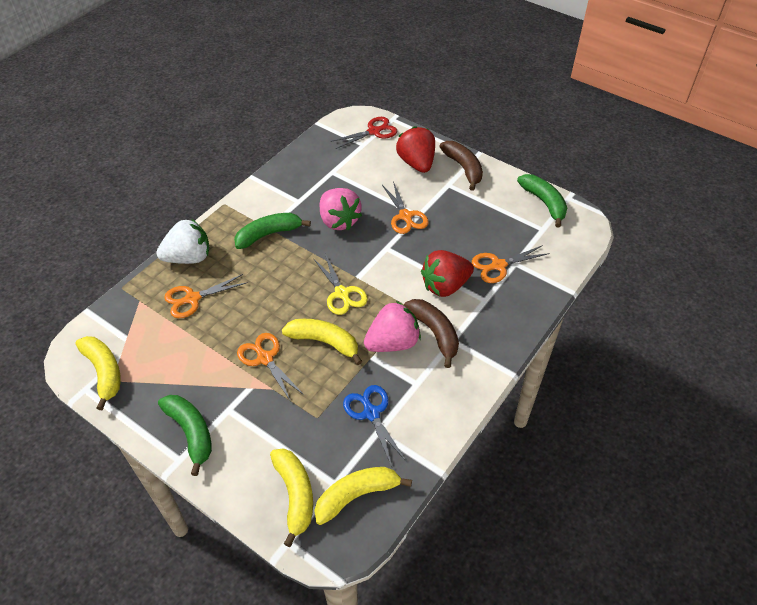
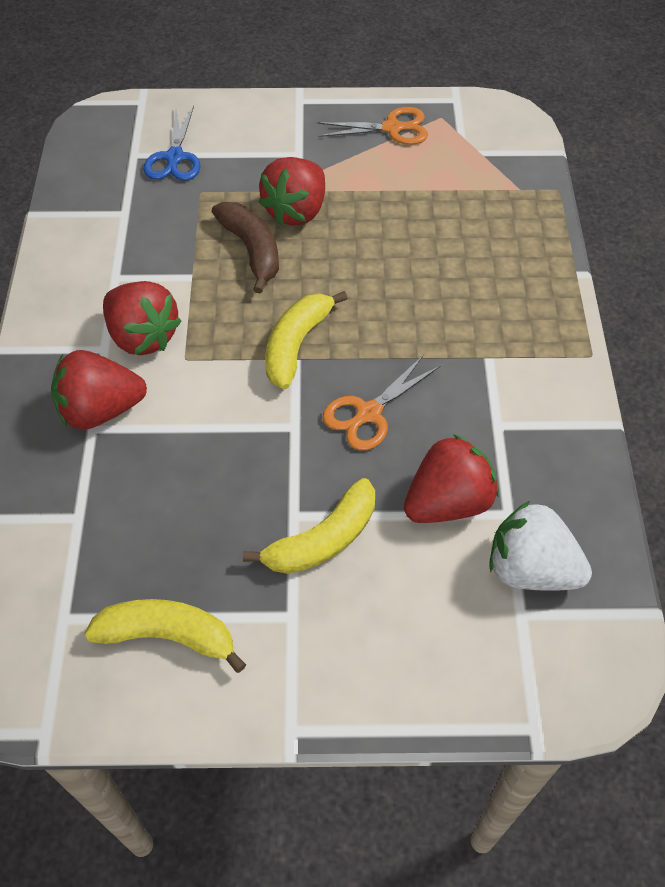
brown banana: [404,299,459,368] [439,141,483,191] = 2 -> [211,202,279,294] = 1
green banana: [158,395,212,476] [234,213,311,249] [517,174,567,227] = 3 -> none = 0
orange scissors: [164,274,248,318] [237,333,304,402] [382,181,428,234] [472,245,550,283] = 4 -> [317,107,428,145] [323,355,440,451] = 2
pink strawberry: [320,188,362,230] [364,301,421,352] = 2 -> none = 0
red scissors: [331,117,397,149] = 1 -> none = 0
red strawberry: [396,126,435,173] [421,250,474,297] = 2 -> [51,350,147,430] [103,281,181,355] [259,157,325,226] [404,434,499,523] = 4
yellow banana: [75,336,121,410] [270,448,313,547] [282,319,362,365] [314,467,412,525] = 4 -> [85,599,246,673] [243,478,375,574] [265,291,348,389] = 3
yellow scissors: [313,254,368,315] = 1 -> none = 0

